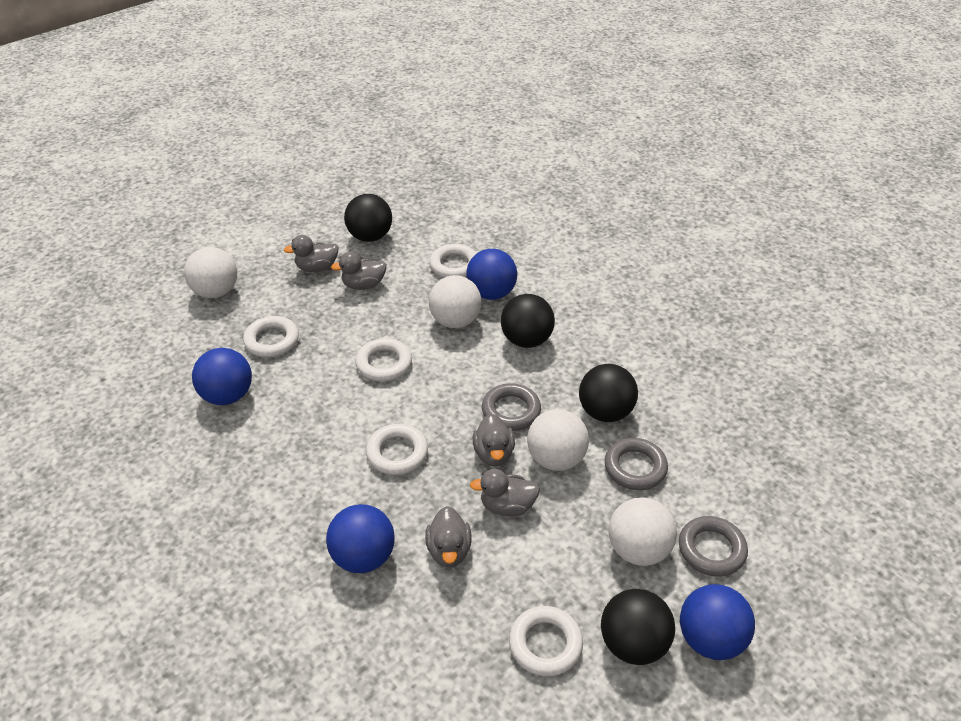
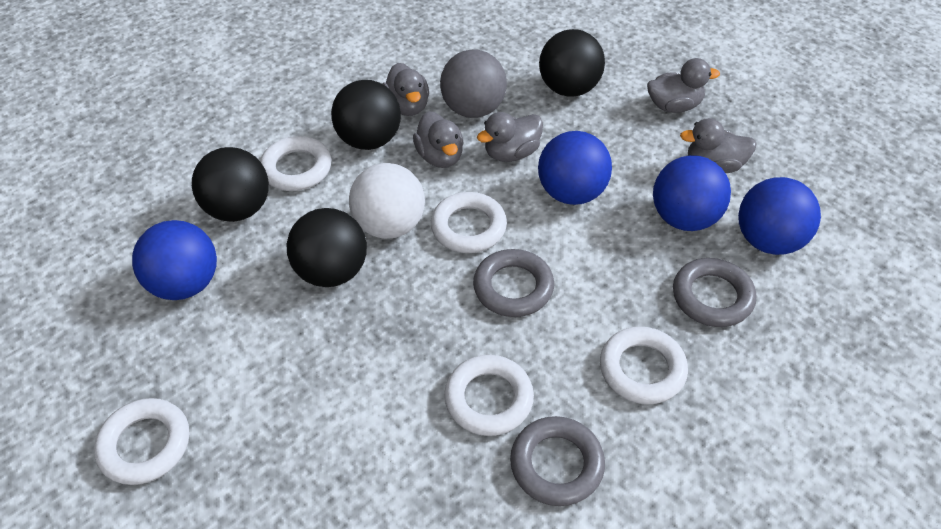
grey ball: none = 0 -> [440,49,507,118] = 1
white ball: [184,247,237,298] [429,275,481,328] [527,409,589,471] [608,497,677,566] = 4 -> [349,163,425,239] = 1

